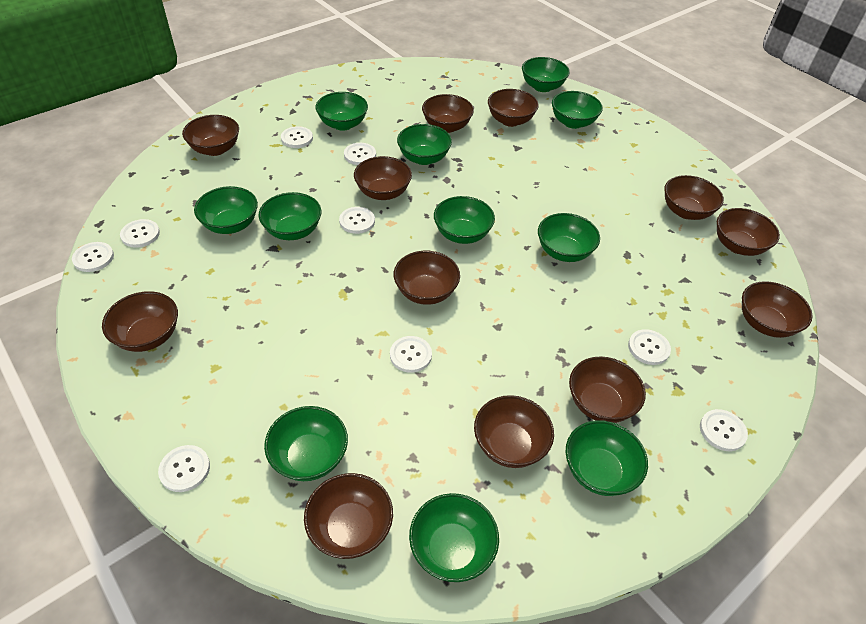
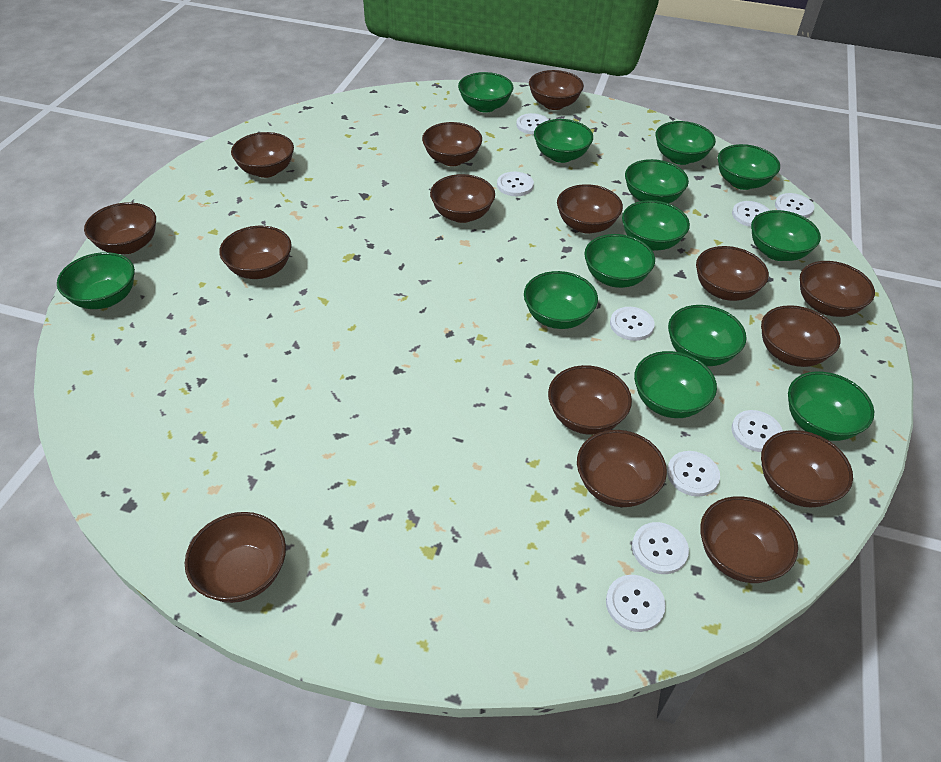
brown bowl: [102,291,178,352] [182,115,239,156] [304,473,393,559] [354,156,412,200] [394,251,460,305] [422,94,474,133] [474,395,554,468] [488,89,539,127] [569,356,646,423] [664,175,724,220] [717,208,780,256] [742,281,813,338] = 12 -> [84,202,156,254] [185,512,286,603] [219,226,292,279] [231,132,294,178] [422,122,482,166] [430,174,495,223] [529,70,584,110] [548,365,632,435] [557,184,623,234] [577,430,667,507] [696,246,769,301] [700,496,798,583] [761,305,840,367] [761,430,853,507] [800,261,875,317] = 15
green bowl: [194,186,258,234] [258,192,321,240] [264,406,348,481] [315,92,368,131] [397,124,452,165] [409,493,499,582] [434,196,495,244] [522,57,570,92] [538,213,600,262] [552,91,603,129] [566,420,648,496] = 11 -> [57,252,135,309] [458,72,513,113] [524,271,598,329] [534,119,593,163] [584,234,655,288] [622,200,690,251] [625,159,689,203] [634,351,717,418] [656,121,716,165] [668,305,747,366] [718,144,780,190] [751,210,821,261] [788,372,874,441] = 13

